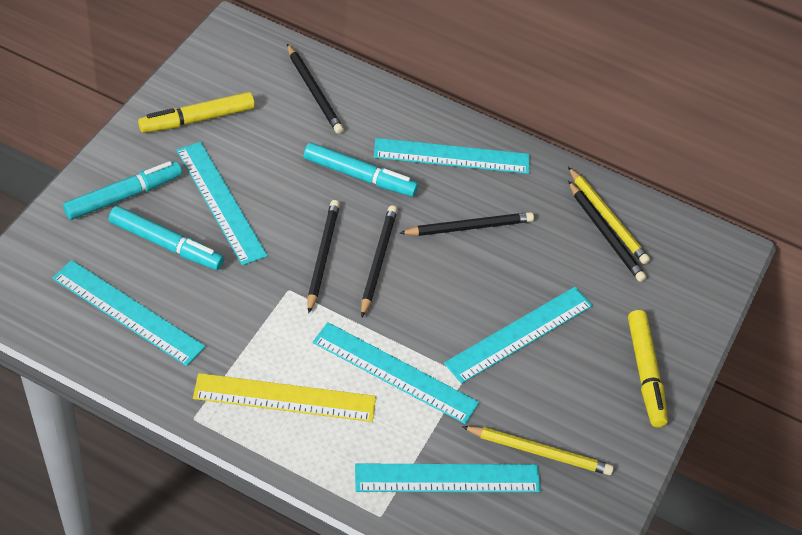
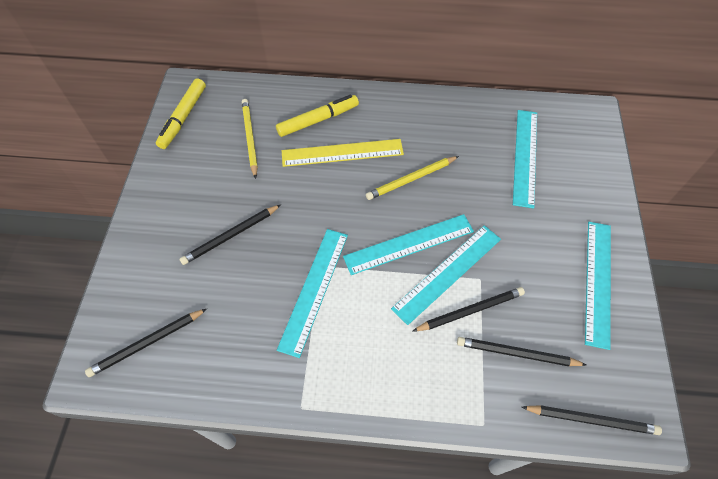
turquoise marker: [63,161,182,220] [109,206,224,270] [304,143,418,197] = 3 -> none = 0
turquoise ruler: [52,260,205,366] [176,142,268,265] [313,322,479,424] [355,464,541,492] [374,138,529,174] [444,287,593,384] = 6 -> [277,229,348,358] [343,214,474,275] [391,225,501,325] [513,110,537,208] [585,222,611,350] = 5

